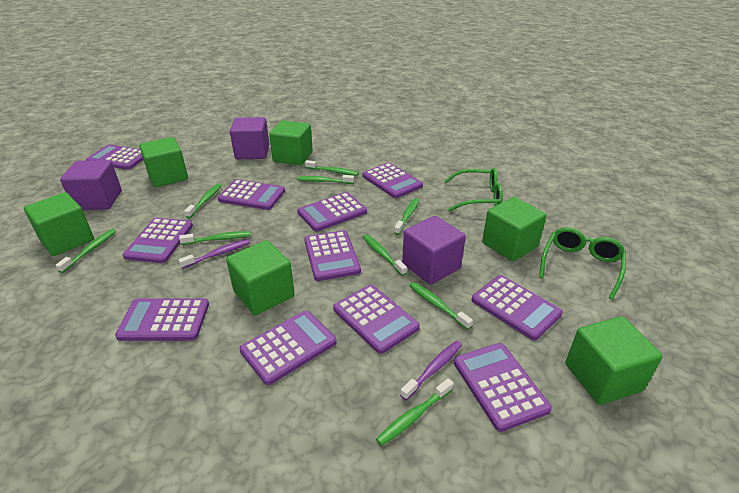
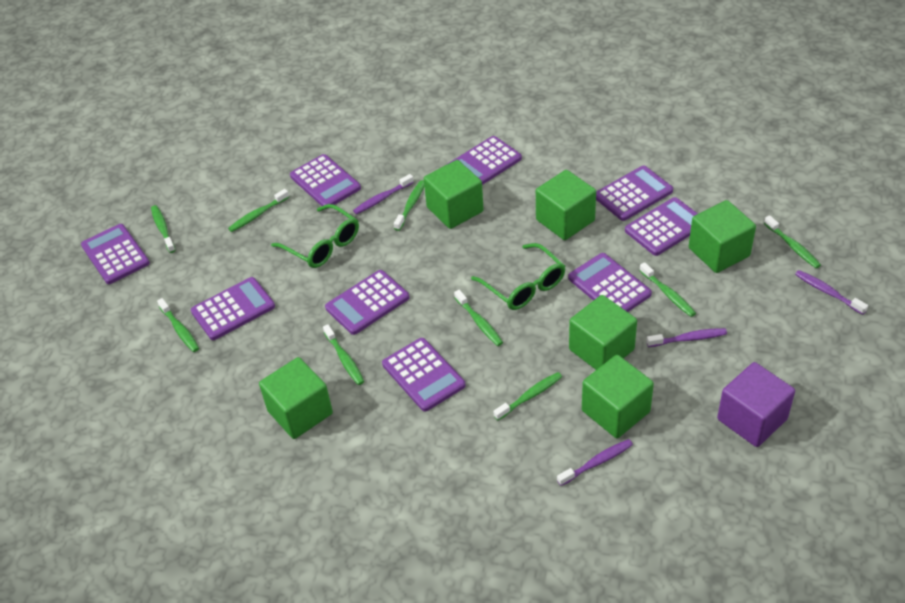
purple calculator: [86,145,143,170] [115,298,209,341] [123,218,193,263] [218,179,285,210] [239,310,337,385] [297,192,367,231] [304,230,361,281] [333,285,420,354] [362,163,423,198] [454,343,552,432] [471,275,563,340] = 11 -> [81,224,150,284] [191,277,275,340] [290,154,361,209] [325,270,409,335] [382,338,466,412] [448,136,522,185] [568,253,652,312] [596,166,673,221] [625,197,698,256] = 9
purple cube: [60,160,122,210] [230,117,269,159] [402,216,466,285] = 3 -> [717,362,795,447] = 1
purple toothbrush: [179,239,250,269] [400,341,462,400] = 2 -> [353,174,414,214] [557,439,633,486] [646,328,727,347] [795,270,868,315] = 4

